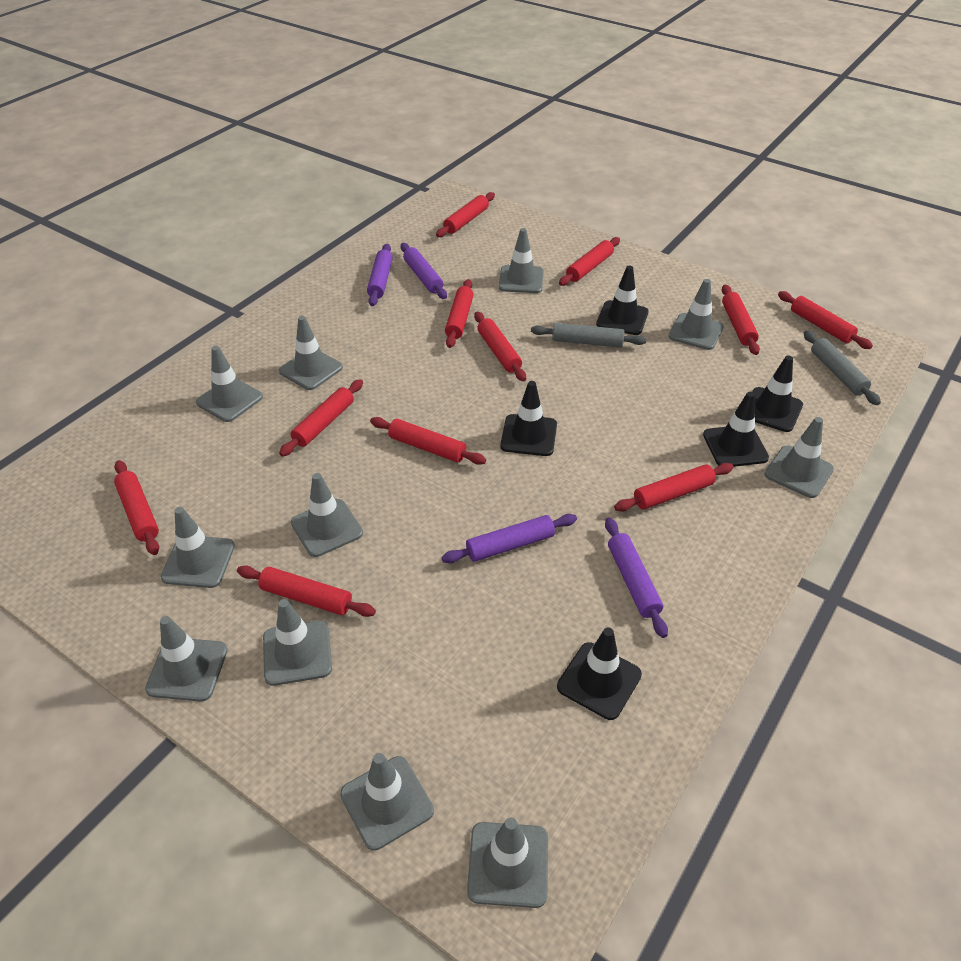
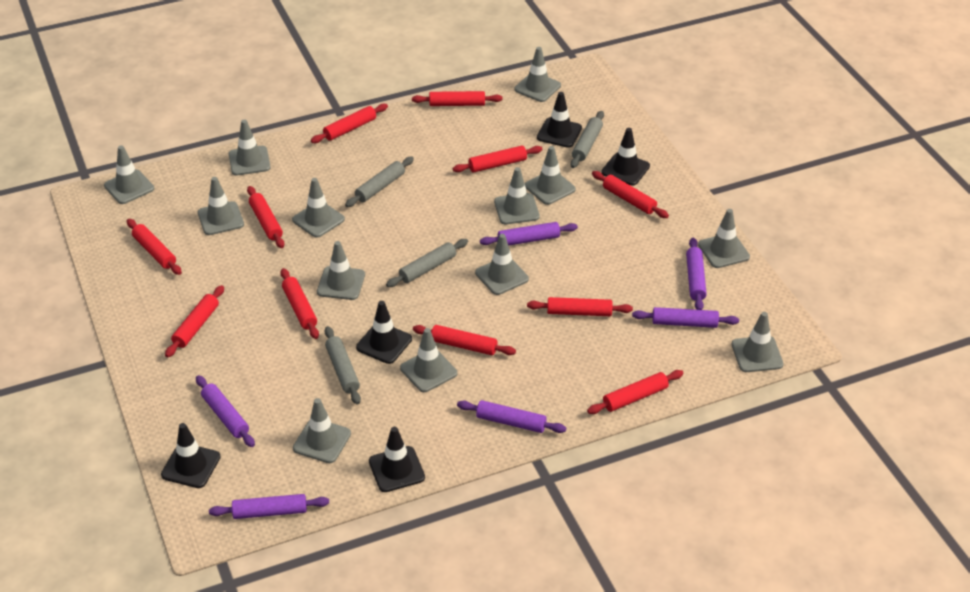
grey rolling pin: [531,323,646,348] [804,330,881,405] = 2 -> [325,326,361,405] [345,157,414,207] [386,239,468,287] [570,111,604,168] = 4
grey traffic cone: [145,616,228,702] [161,507,235,588] [196,346,263,422] [263,599,332,686] [279,316,343,390] [291,473,363,557] [340,753,434,851] [467,818,548,908] [499,228,544,293] [668,279,724,350] [765,417,834,498] = 11 -> [104,145,154,204] [198,177,244,235] [229,120,271,175] [292,178,345,238] [293,398,351,463] [317,241,365,300] [400,328,457,392] [475,234,529,295] [494,167,540,224] [514,47,561,102] [525,146,576,205] [698,209,750,268] [732,312,783,372] = 13
purple rolling pin: [367,244,393,306] [401,243,447,299] [442,514,577,563] [605,518,668,638] = 4 -> [196,375,255,447] [209,494,329,519] [457,400,566,433] [480,222,578,246] [632,307,739,328] [686,238,707,310] = 6

